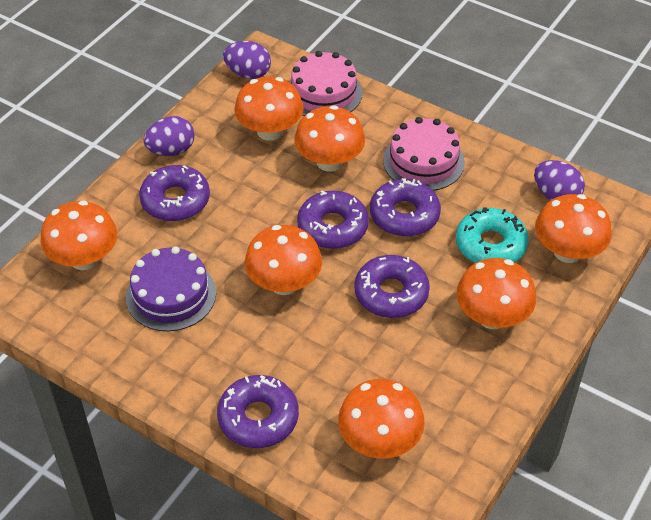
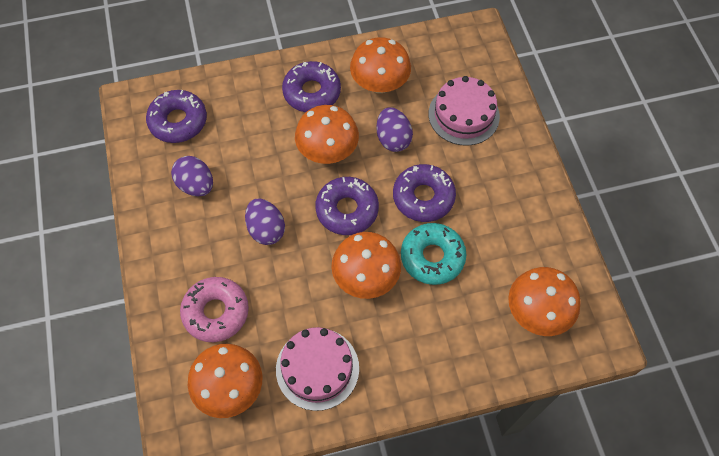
orange mushroom: [40,200,117,270] [234,77,304,141] [245,225,322,295] [294,105,365,172] [338,379,425,459] [456,258,536,329] [535,194,612,263] = 7 -> [188,344,263,418] [295,105,359,164] [331,232,401,299] [350,37,411,93] [508,267,581,336] = 5
pink donut: none = 0 -> [180,277,249,342] = 1
purple cake: [126,246,216,331] = 1 -> none = 0
purple donut: [139,165,210,221] [217,375,299,448] [297,190,369,249] [354,255,430,318] [370,178,441,237] = 5 -> [146,90,207,143] [282,61,341,112] [315,177,379,235] [393,164,456,222] = 4

